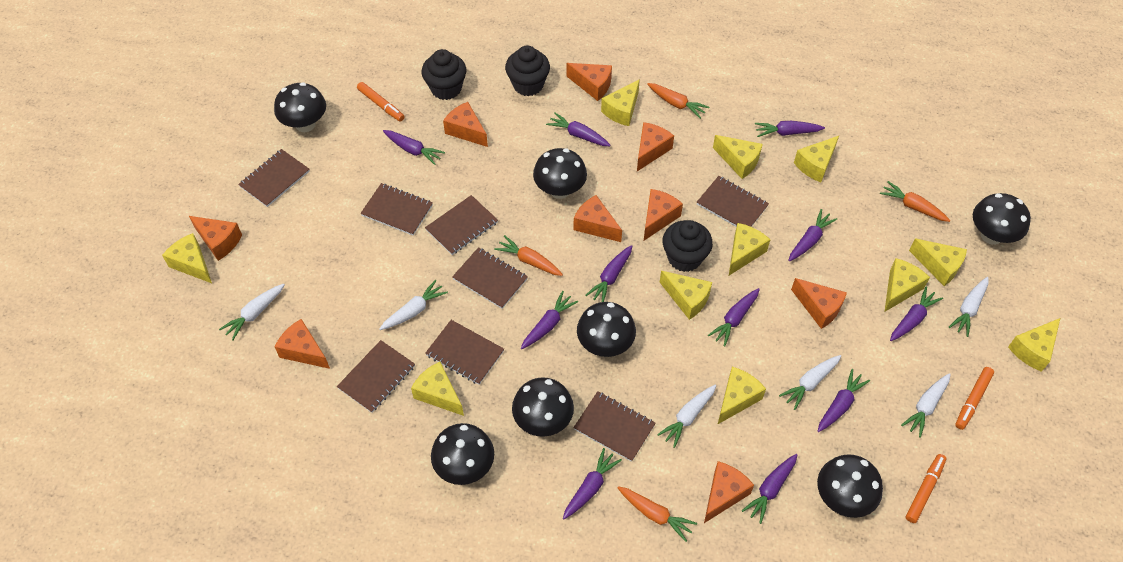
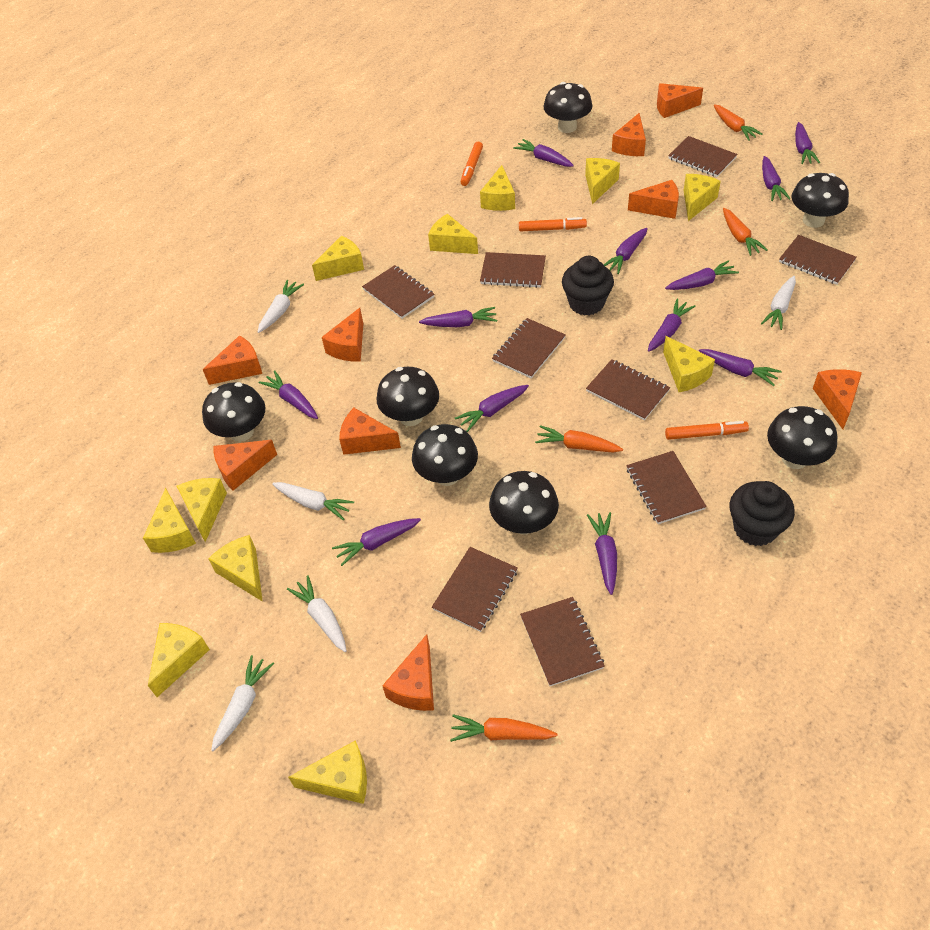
black cupcake: [422,49,466,100] [505,45,550,96] [662,220,713,272] = 3 -> [562,256,614,316] [730,481,795,546] = 2
brown notebook: [238,149,310,207] [337,340,415,413] [360,183,433,235] [425,195,498,255] [425,320,504,385] [452,247,528,309] [573,391,656,462] [697,176,769,227] = 8 -> [362,265,434,319] [432,547,518,632] [480,252,546,288] [492,318,566,378] [520,597,605,686] [586,359,670,420] [626,451,707,524] [668,136,737,177] [779,235,857,285] = 9
purple carrot: [383,130,445,165] [521,291,578,349] [546,113,611,146] [563,448,622,519] [585,245,632,302] [708,288,760,347] [741,454,797,524] [755,121,825,137] [788,209,837,261] [818,369,870,432] [890,287,943,341] = 11 -> [259,370,318,419] [332,518,421,566] [419,307,497,327] [455,385,529,432] [513,139,574,167] [587,512,617,595] [604,228,648,274] [648,299,696,352] [665,260,739,290] [699,349,782,386] [762,156,790,201] [795,122,820,164] = 12
white carrot: [219,284,285,341] [379,280,448,330] [657,385,716,448] [779,355,841,410] [901,373,951,438] [949,277,989,337] = 6 -> [211,655,274,751] [258,280,304,333] [272,482,354,520] [287,575,347,652] [761,276,796,330] = 5

